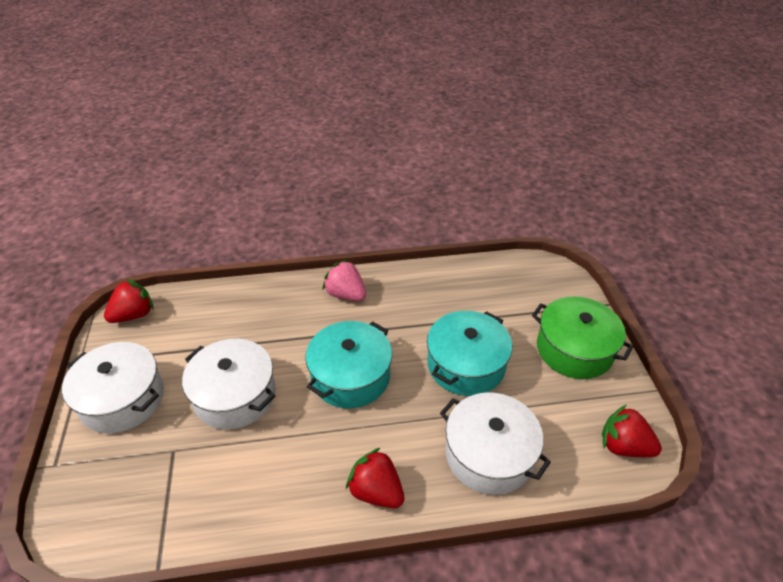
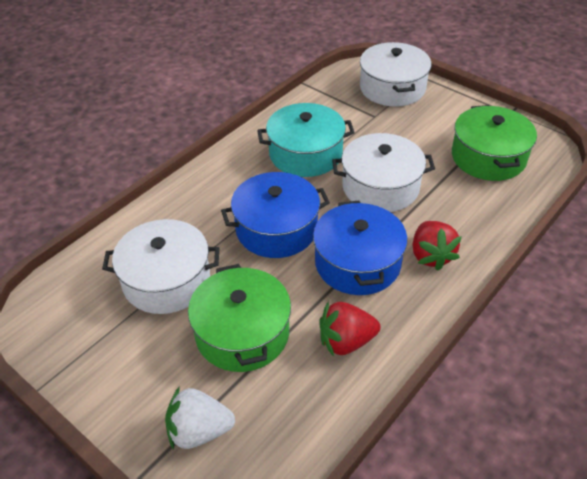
blue pot: none = 0 -> [221,172,330,258] [313,201,408,295] = 2
green pot: [532,297,634,379] = 1 -> [188,264,291,372] [452,105,537,181] = 2
pink strawberry: [323,260,366,301] = 1 -> none = 0
red strawberry: [104,279,153,323] [346,448,404,508] [602,404,662,457] = 3 -> [320,301,380,357] [413,221,462,271] = 2
turquoise pot: [305,321,392,409] [427,311,512,396] = 2 -> [257,103,355,177] = 1
white strawberry: none = 0 -> [165,386,235,450] = 1

